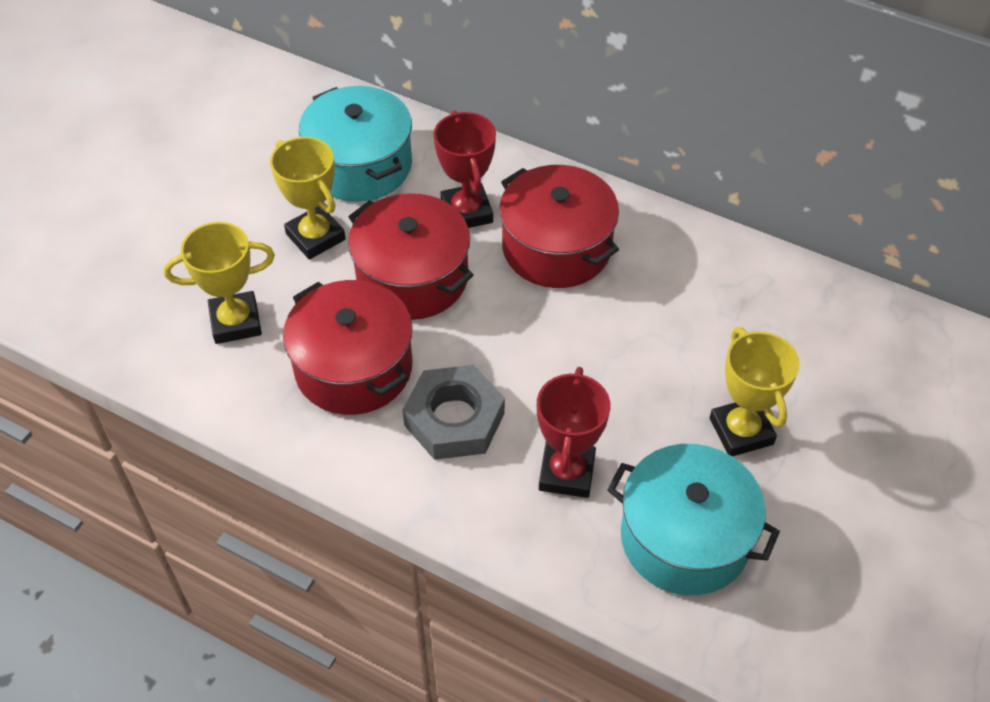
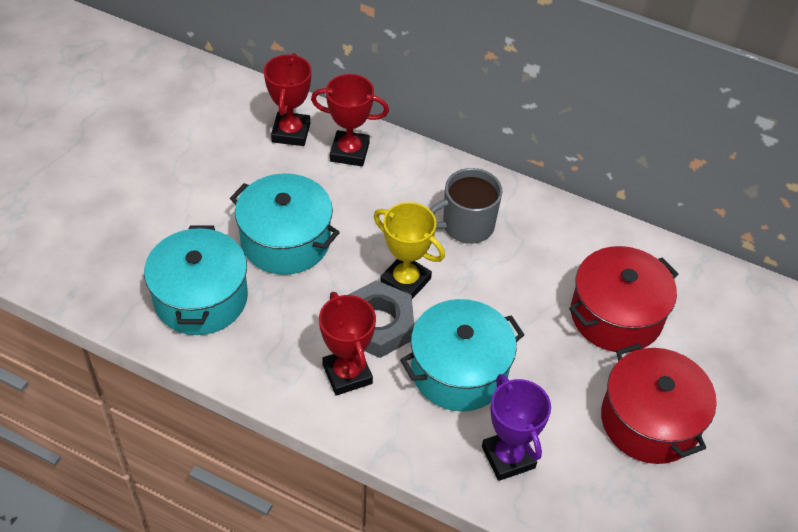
grey mug: none = 0 -> [430,168,502,244] = 1
purple trophy: none = 0 -> [482,374,551,481] = 1
red pot: [283,280,413,415] [348,193,473,320] [500,165,619,288] = 3 -> [569,246,678,352] [601,343,717,464] = 2
red trophy: [434,111,496,228] [537,367,610,498] = 2 -> [264,53,312,146] [311,74,389,166] [319,292,376,395] = 3
turquoise pot: [299,86,412,202] [607,444,780,595] = 2 -> [144,225,248,335] [230,173,340,275] [400,299,524,411] = 3
yellow trophy: [164,222,275,344] [270,137,346,260] [710,327,800,457] = 3 -> [374,202,445,299] = 1

